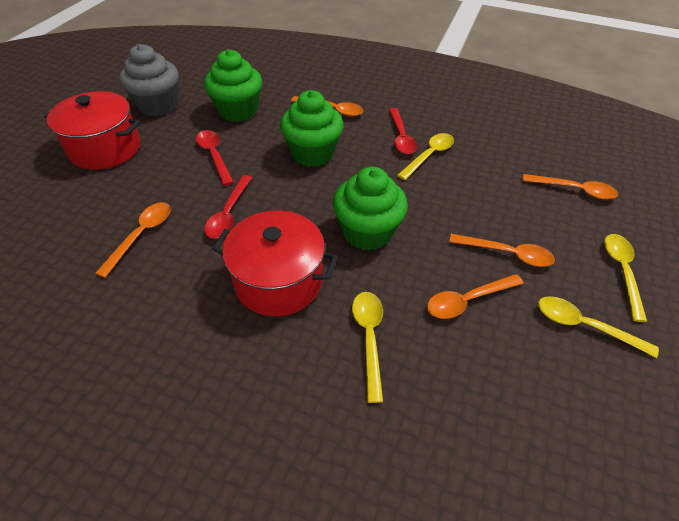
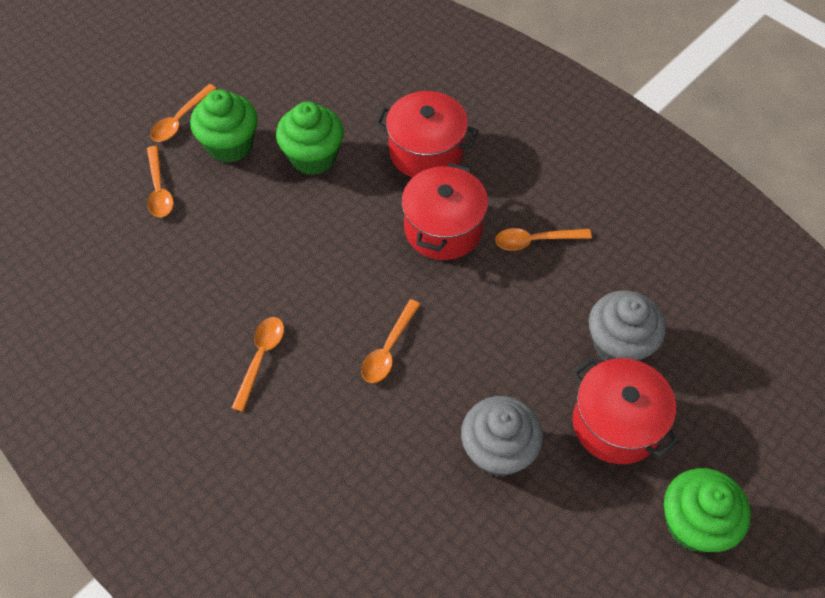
grey cupcake: [119,44,179,116] = 1 -> [461,396,543,477] [589,291,666,361] = 2
red pot: [44,91,140,170] [212,210,338,316] = 2 -> [376,91,479,178] [401,163,488,260] [573,357,679,464] = 3
red spoon: [196,130,234,186] [204,175,252,238] [389,108,417,154] = 3 -> none = 0
yellow spoon: [352,292,383,403] [397,133,454,180] [538,296,659,358] [604,234,647,322] = 4 -> none = 0

